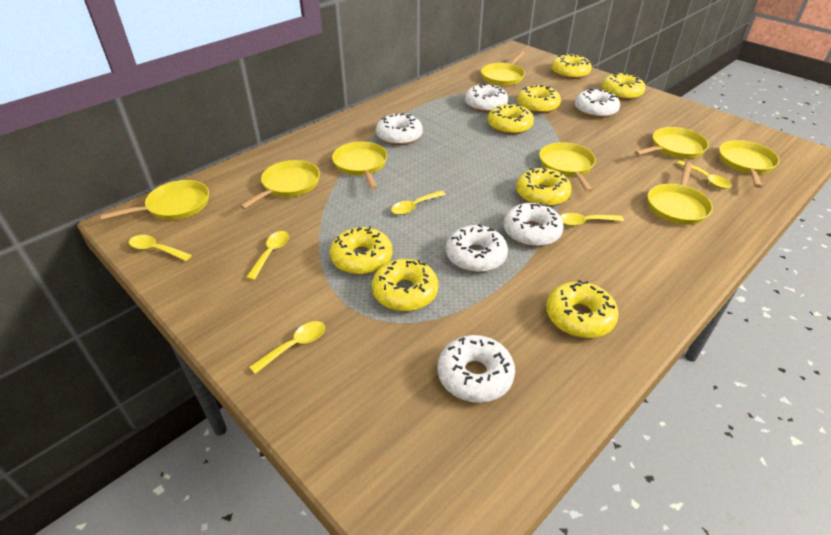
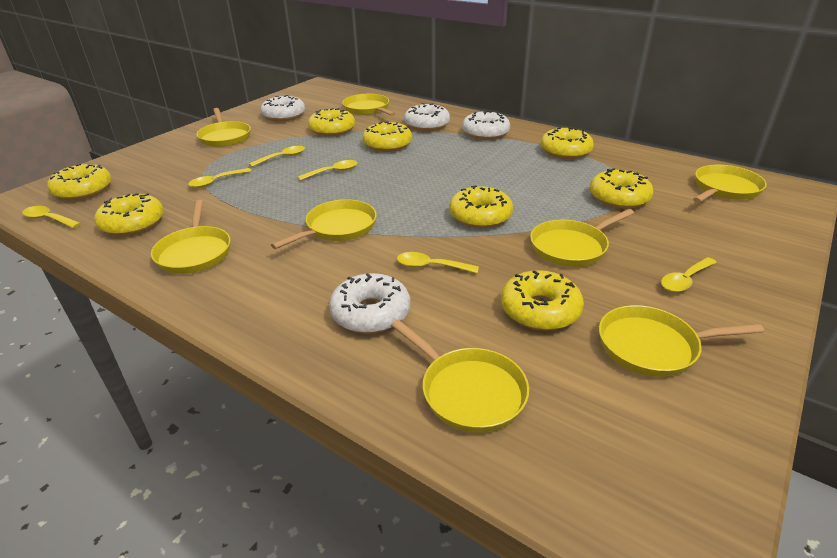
white donut: [376,113,423,145] [437,335,515,403] [446,224,508,272] [465,83,508,112] [503,203,564,247] [575,88,620,118] = 6 -> [261,95,305,121] [329,273,410,334] [404,103,450,131] [462,111,510,140] = 4

